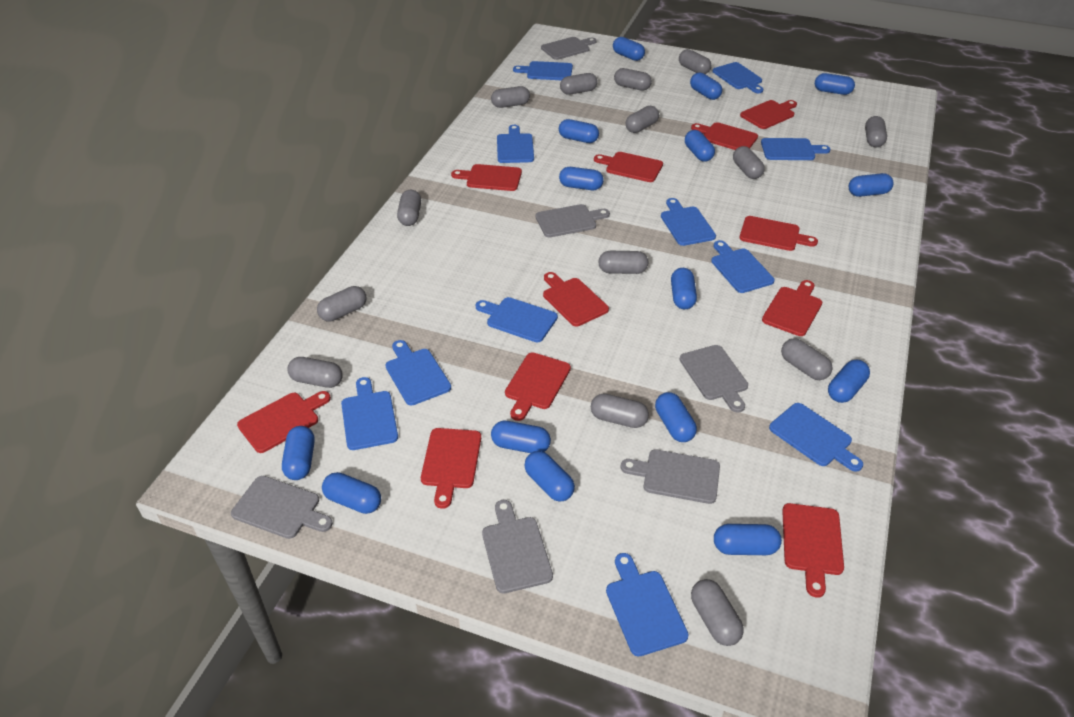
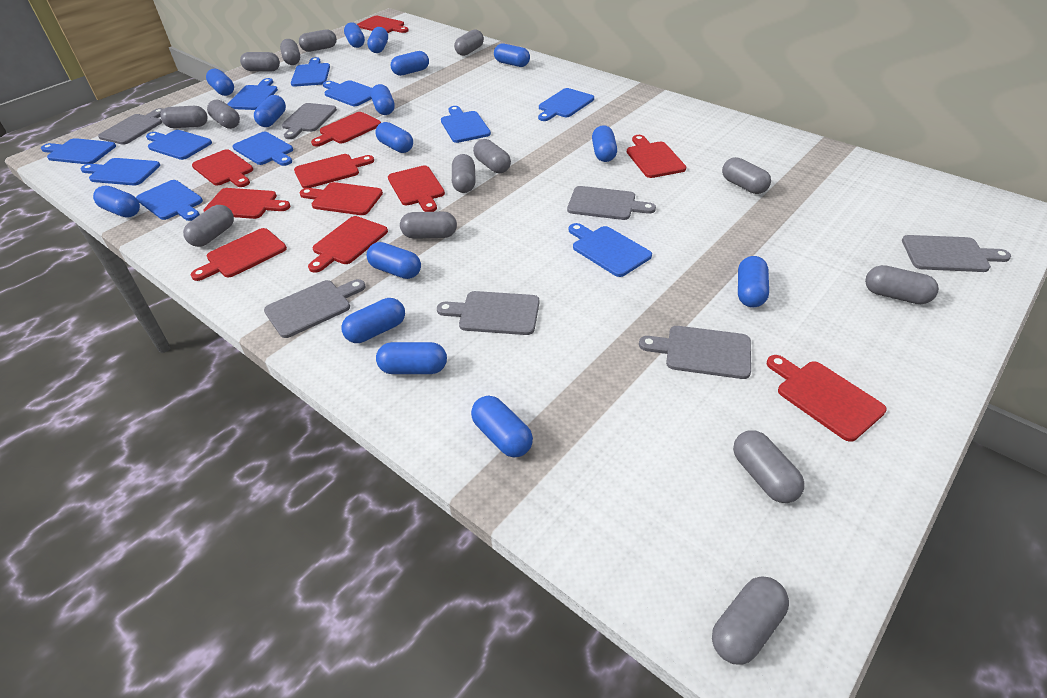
grey cutting board: [231,476,333,539] [482,500,553,594] [535,204,610,237] [541,37,597,60] [621,450,720,504] [679,345,748,413] = 6 -> [98,108,163,145] [264,279,366,338] [282,103,337,139] [437,291,540,335] [567,186,656,220] [639,326,751,379] [902,235,1011,272] = 7

